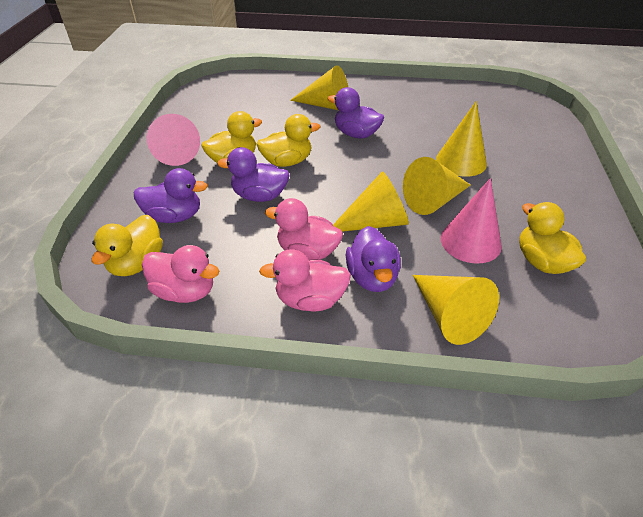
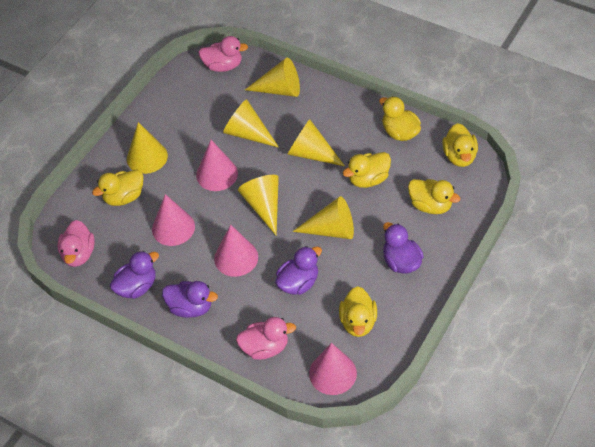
pink cone: [147,114,200,166] [441,178,502,264] = 2 -> [152,194,195,246] [196,140,238,191] [214,224,258,277] [309,343,357,395] = 4
yellow cone: [290,65,348,110] [333,171,409,232] [403,157,470,215] [413,275,499,345] [436,101,487,177] = 5 -> [127,122,168,174] [223,99,279,148] [238,175,279,235] [245,58,300,97] [287,119,345,166] [293,196,354,239] = 6
yellow duck: [92,215,163,276] [202,111,262,162] [257,114,320,167] [519,202,586,274] = 4 -> [92,169,143,206] [339,286,377,337] [343,152,391,188] [379,96,421,141] [408,179,460,214] [442,123,478,167] = 6

